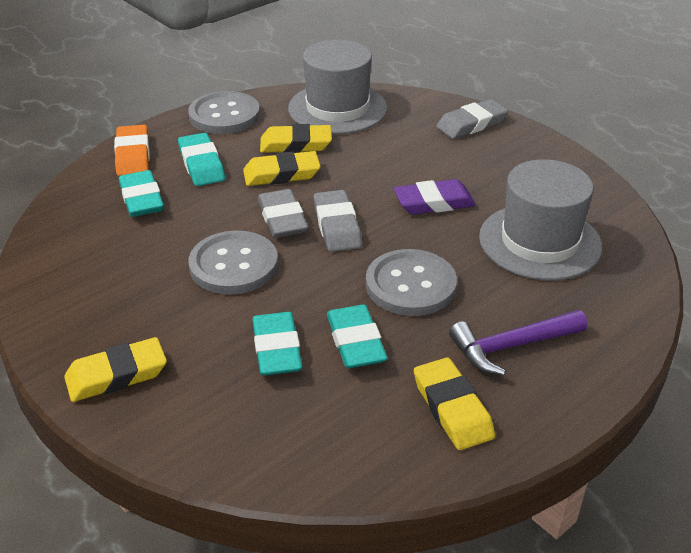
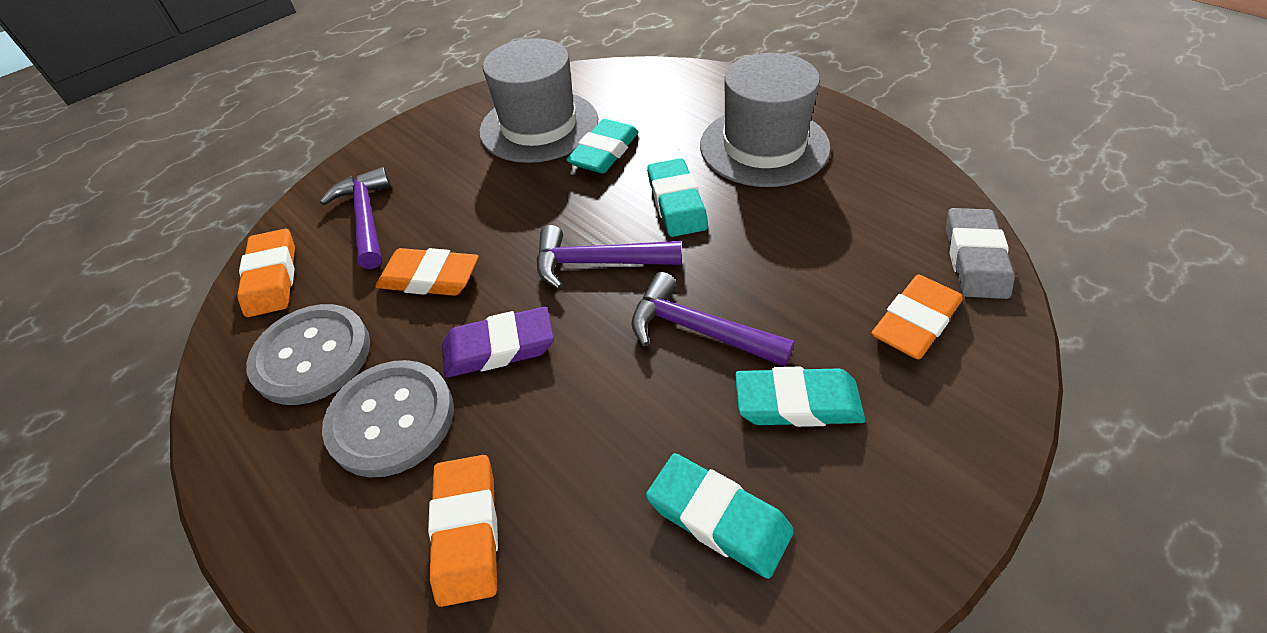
grey button: [188,91,260,134] [188,230,278,295] [366,249,457,316] = 3 -> [246,304,370,405] [322,360,454,477] = 2
grey eraser: [258,189,308,238] [313,190,362,252] [436,99,508,139] = 3 -> [946,208,1014,299] = 1
orange eraser: [114,125,150,176] = 1 -> [237,229,295,317] [375,248,479,296] [428,455,498,607] [871,275,963,359] = 4
purple hammer: [449,310,587,376] = 1 -> [320,167,391,269] [537,225,681,290] [631,272,794,367] = 3
yellow eraser: [64,337,167,402] [243,151,321,186] [260,124,332,153] [414,357,495,450] = 4 -> none = 0

